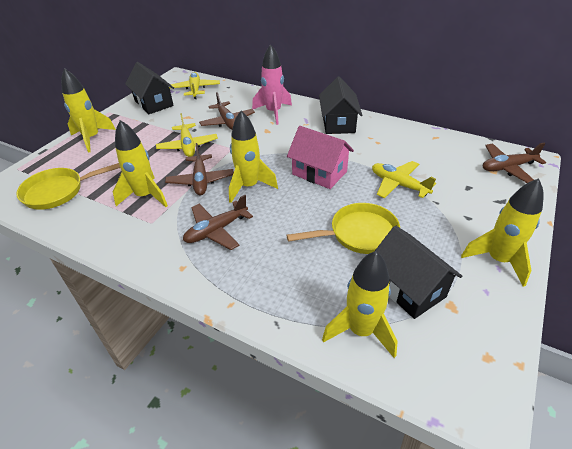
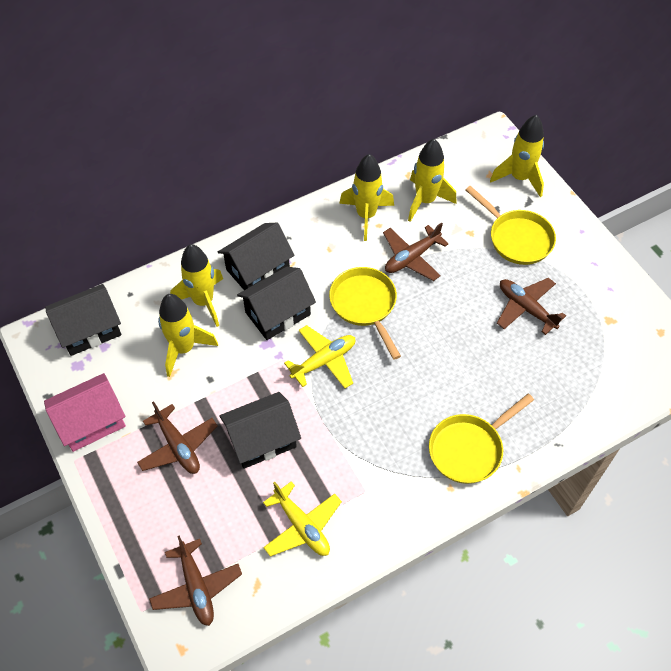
black house: [125,62,174,114] [319,77,362,134] [374,226,462,319] = 3 -> [45,284,121,356] [218,223,295,290] [219,392,301,469] [237,267,316,340] = 4
pink rocket: [252,44,292,125] = 1 -> none = 0
yellow pan: [16,163,120,210] [286,203,400,254] = 2 -> [329,267,401,360] [429,394,534,484] [465,186,556,265] = 3
yellow plane: [156,113,218,157] [170,72,220,99] [372,161,436,198] = 3 -> [263,481,342,556] [284,325,355,388] = 2

